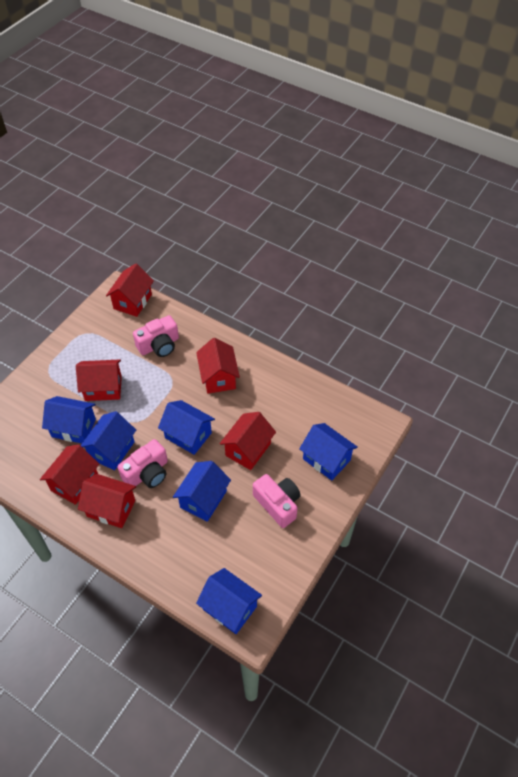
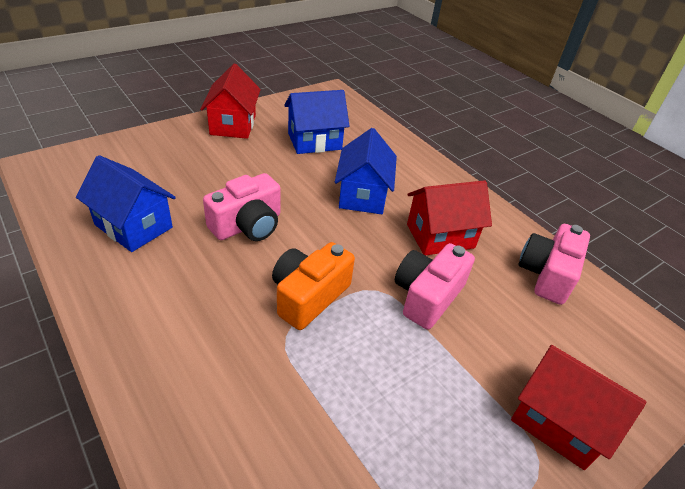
blue house: [42,396,96,443] [80,411,136,470] [158,400,215,455] [173,461,231,522] [196,568,262,634] [299,423,358,480] = 6 -> [76,155,176,252] [284,90,349,154] [335,128,397,214] = 3
orange camera: none = 0 -> [272,242,355,330] = 1
red house: [40,444,99,505] [76,359,122,401] [78,474,136,528] [106,263,154,317] [196,338,240,394] [220,412,276,470] = 6 -> [200,64,261,139] [407,180,492,256] [511,345,646,470] = 3

